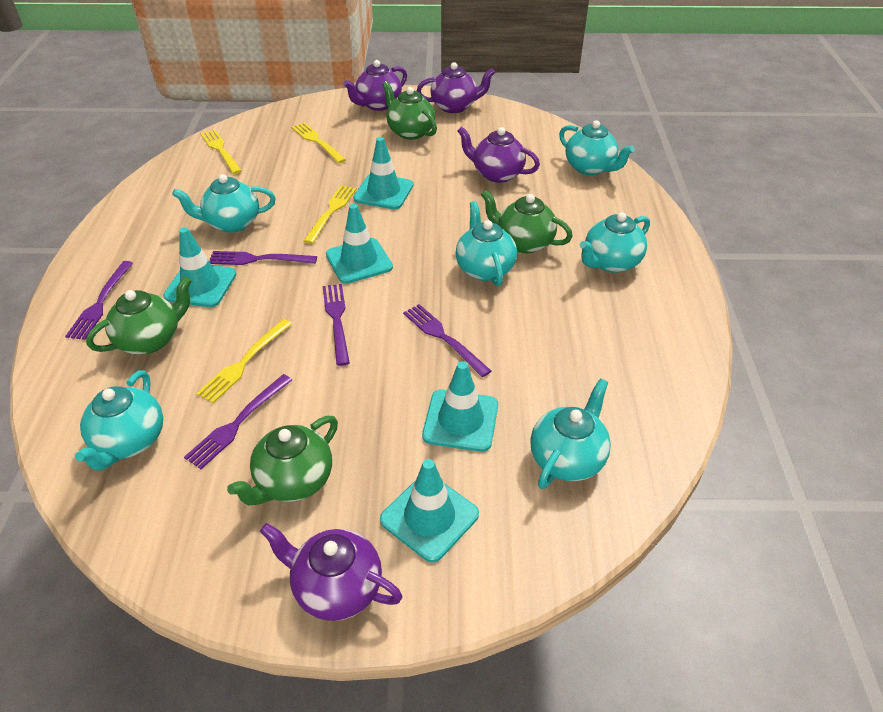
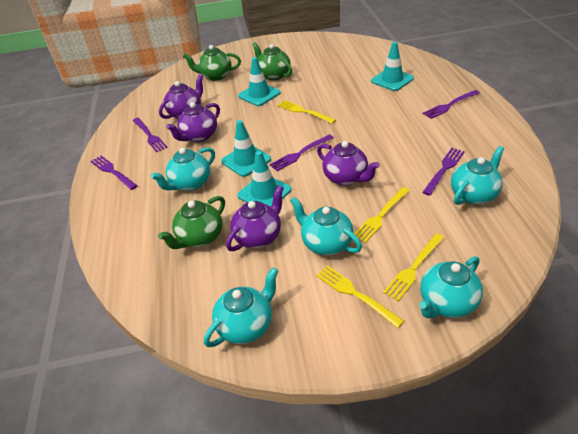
green teapot: [86,276,192,354] [227,416,338,505] [382,81,437,140] [481,190,573,253] = 4 -> [158,196,225,249] [183,45,241,81] [252,42,292,81] = 3
turquoise teapot: [75,370,163,471] [172,174,276,233] [456,201,517,286] [530,378,611,489] [559,120,635,175] [580,212,650,273] = 6 -> [151,147,215,191] [204,267,278,347] [290,197,362,256] [419,256,483,318] [451,146,505,205] = 5
turquoise traffic cone: [163,227,236,307] [326,204,393,284] [353,137,413,209] [380,459,479,562] [422,361,498,452] = 5 -> [221,120,271,177] [237,151,292,207] [238,57,281,106] [371,42,414,91] = 4

